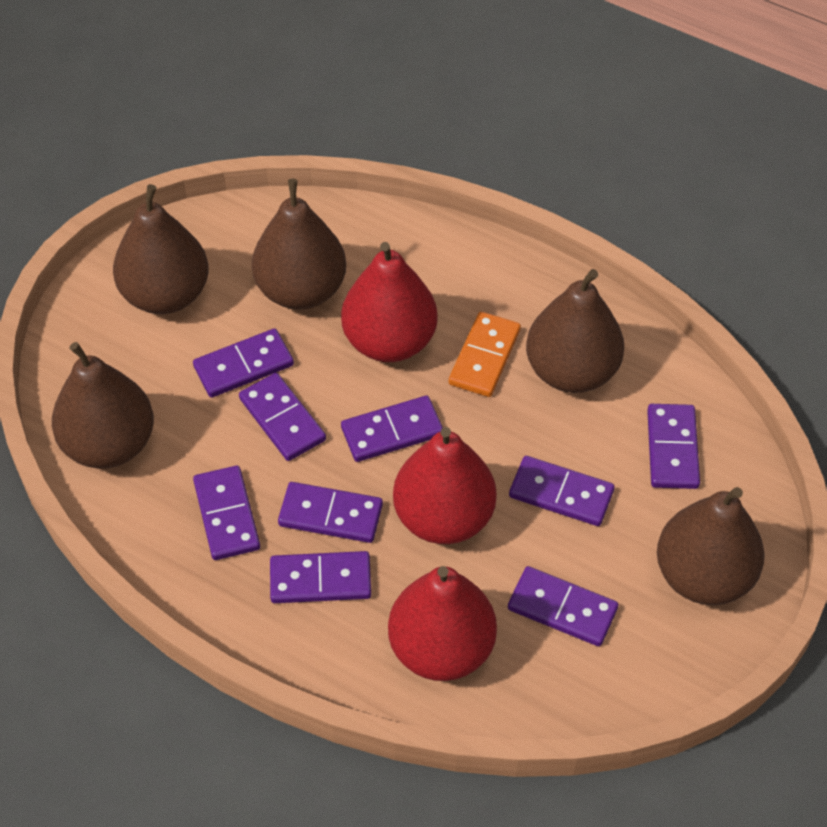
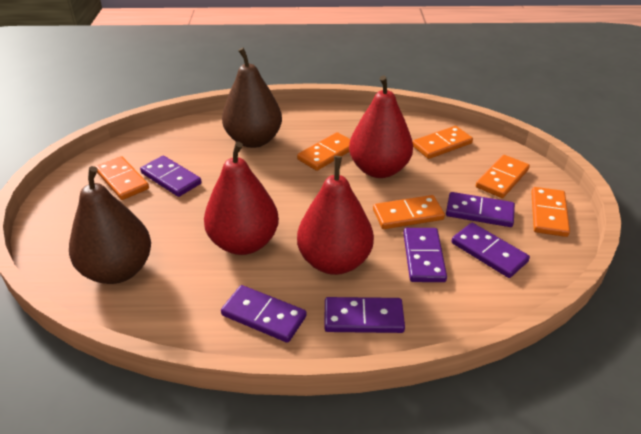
brown pear: [52,342,154,468] [113,184,209,314] [252,179,346,310] [526,269,624,393] [657,487,765,605] = 5 -> [69,166,151,284] [222,48,282,148] = 2
orange domino: [449,312,521,397] = 1 -> [95,156,149,200] [297,132,350,171] [373,195,445,229] [412,126,473,159] [476,155,530,198] [531,187,570,237] = 6
purple domino: [193,328,294,398] [193,466,260,560] [239,373,326,461] [270,551,371,603] [278,482,383,543] [341,396,443,462] [508,566,618,646] [509,456,615,526] [647,404,700,489] = 9 -> [140,156,201,197] [221,285,306,343] [324,297,405,333] [403,228,447,282] [446,192,515,227] [451,223,530,278] = 6

